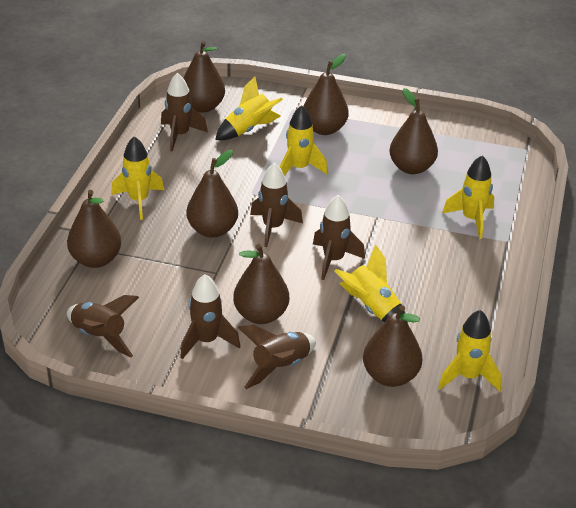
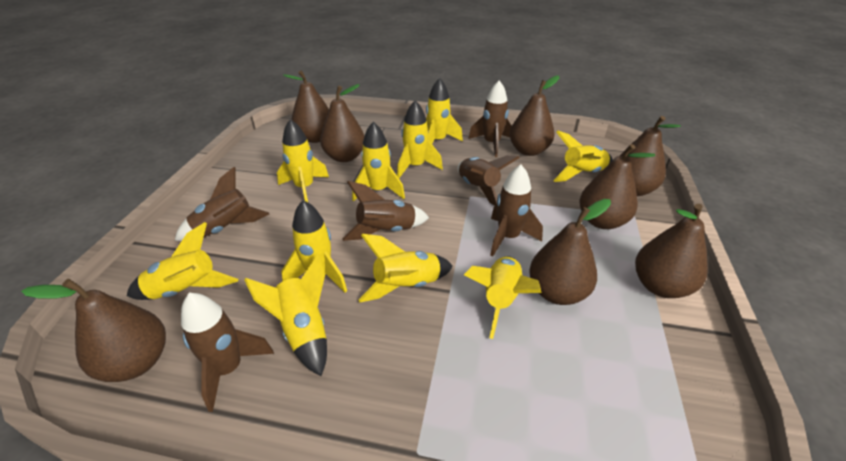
brown pear: [67,190,121,268] [183,41,225,113] [186,150,238,238] [233,244,289,324] [303,54,348,135] [363,305,422,387] [389,88,438,174] = 7 -> [21,279,166,382] [283,70,329,143] [320,84,365,162] [510,75,559,156] [529,199,611,305] [579,144,655,229] [620,116,681,196] [635,204,708,298] = 8
yellow rocket: [111,136,164,220] [215,76,283,140] [280,105,328,176] [335,244,408,323] [438,310,502,391] [442,155,494,239] = 6 -> [127,222,238,300] [244,254,327,376] [277,119,329,202] [281,200,347,293] [352,122,405,202] [358,234,453,302] [397,100,443,178] [426,78,463,144] [464,256,542,339] [553,131,613,182] = 10

